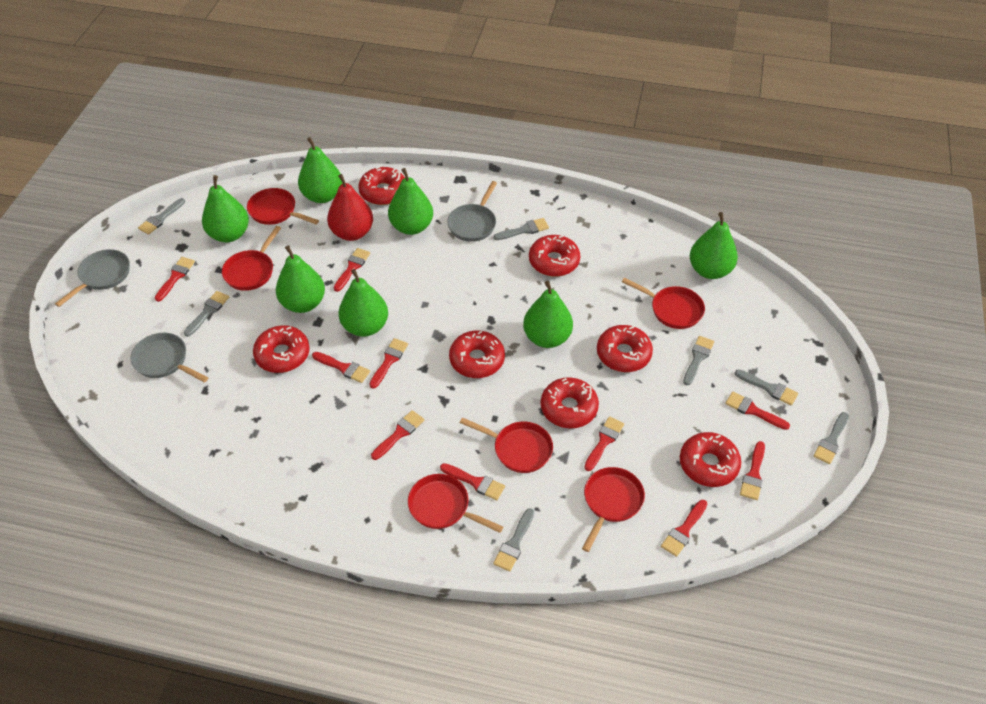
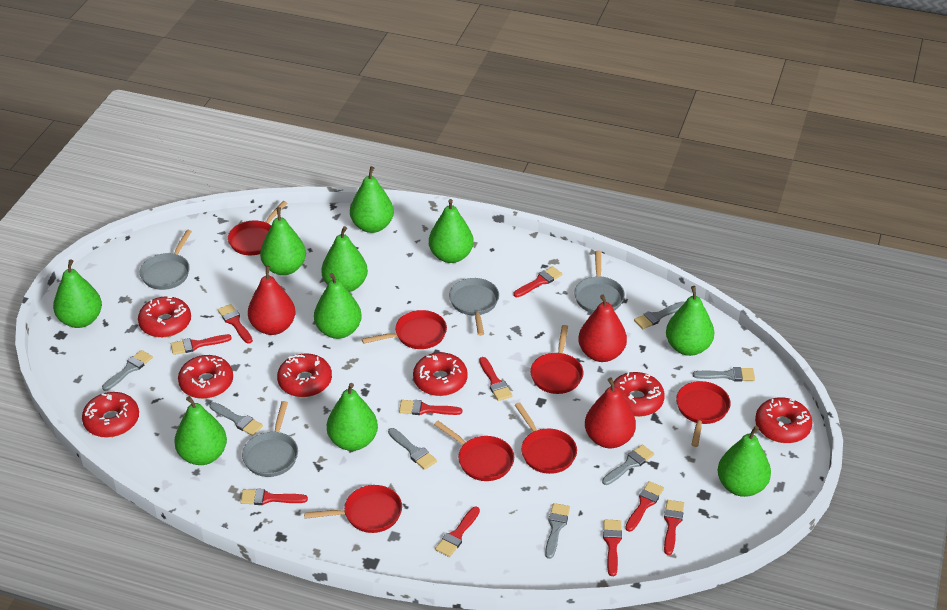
green pear: [202,175,249,242] [276,246,325,313] [298,137,343,203] [338,269,388,337] [388,168,433,235] [523,281,573,348] [690,212,738,279] = 7 -> [53,259,102,328] [174,396,227,465] [260,207,306,275] [314,273,362,339] [321,226,368,292] [327,383,378,451] [350,166,394,233] [429,199,474,263] [666,286,714,356] [718,426,771,497] = 10
grey pan: [55,249,130,307] [131,333,208,383] [447,181,497,242] = 3 -> [140,230,192,290] [242,401,298,477] [449,278,499,336] [574,251,625,313] = 4
red pan: [222,226,281,291] [247,188,319,225] [408,474,503,533] [460,417,553,473] [582,467,645,552] [622,277,705,329] = 6 -> [228,201,287,256] [304,485,402,533] [362,310,447,349] [434,421,514,481] [515,402,577,474] [530,325,583,394] [676,381,731,447] = 7
red pear: [327,174,373,241] = 1 -> [248,265,295,335] [578,294,627,362] [585,378,636,448] = 3

